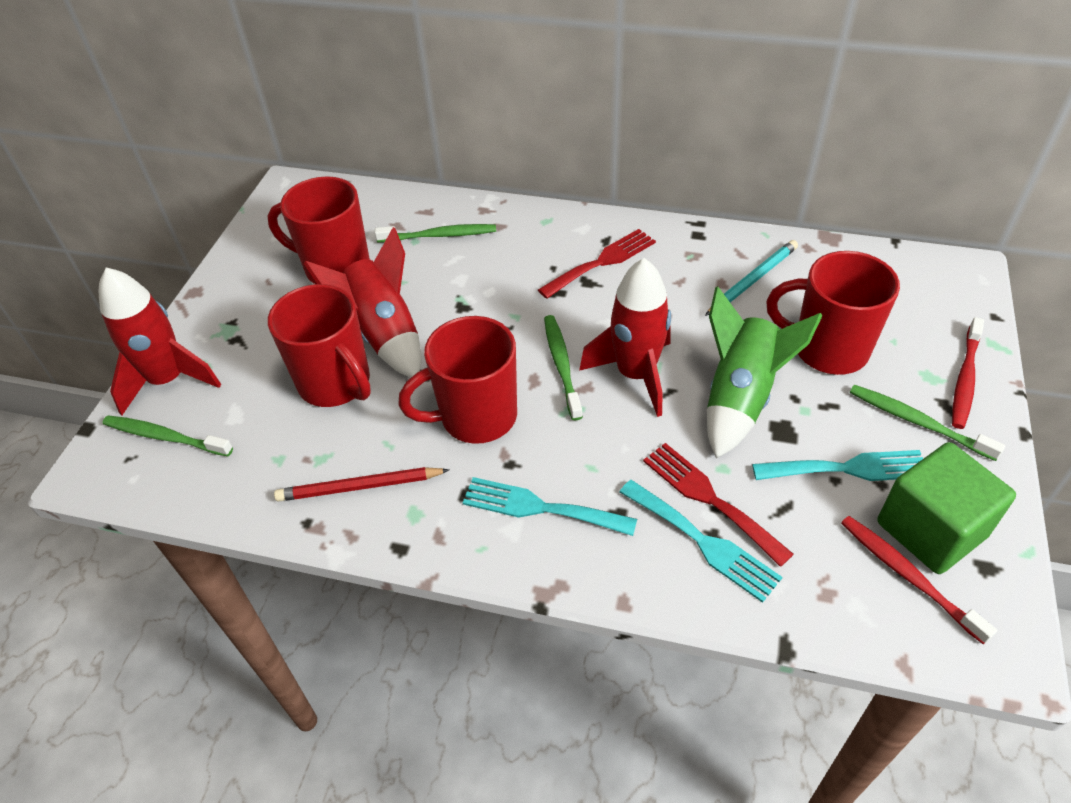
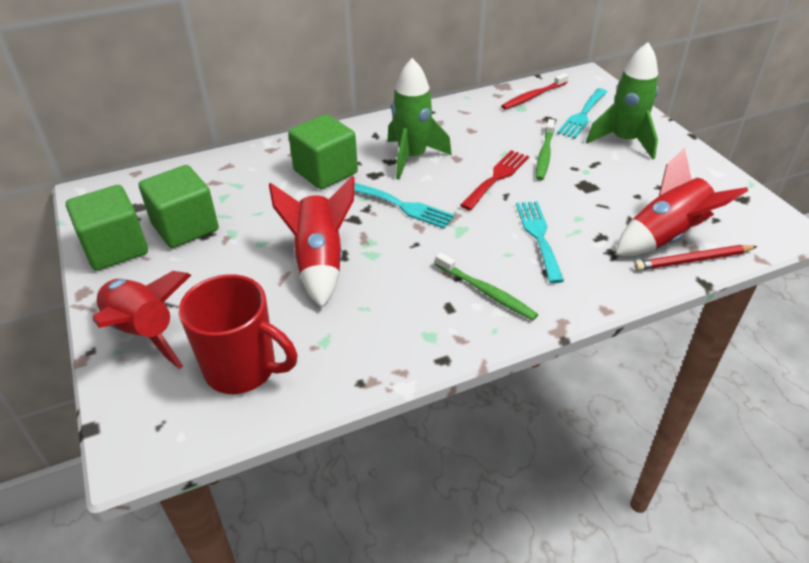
green cube: [877,442,1016,574] = 1 -> [66,185,148,271] [139,165,219,248] [288,114,358,189] = 3
green rocket: [707,286,823,458] = 1 -> [387,58,452,180] [586,42,658,160] = 2
green toothbrush: [102,415,233,456] [375,224,496,243] [544,315,583,421] [850,385,1005,461] = 4 -> [435,252,538,320] [536,119,555,180] = 2
red fork: [538,229,656,299] [643,443,794,567] = 2 -> [460,150,529,210] = 1
red mug: [267,176,370,284] [268,284,371,407] [398,316,517,444] [766,251,900,375] = 4 -> [179,274,297,394] = 1
red toothbrush: [841,516,997,644] [952,317,984,429] = 2 -> [501,73,569,109] = 1
turquoise pencil: [705,240,798,316] = 1 -> none = 0

